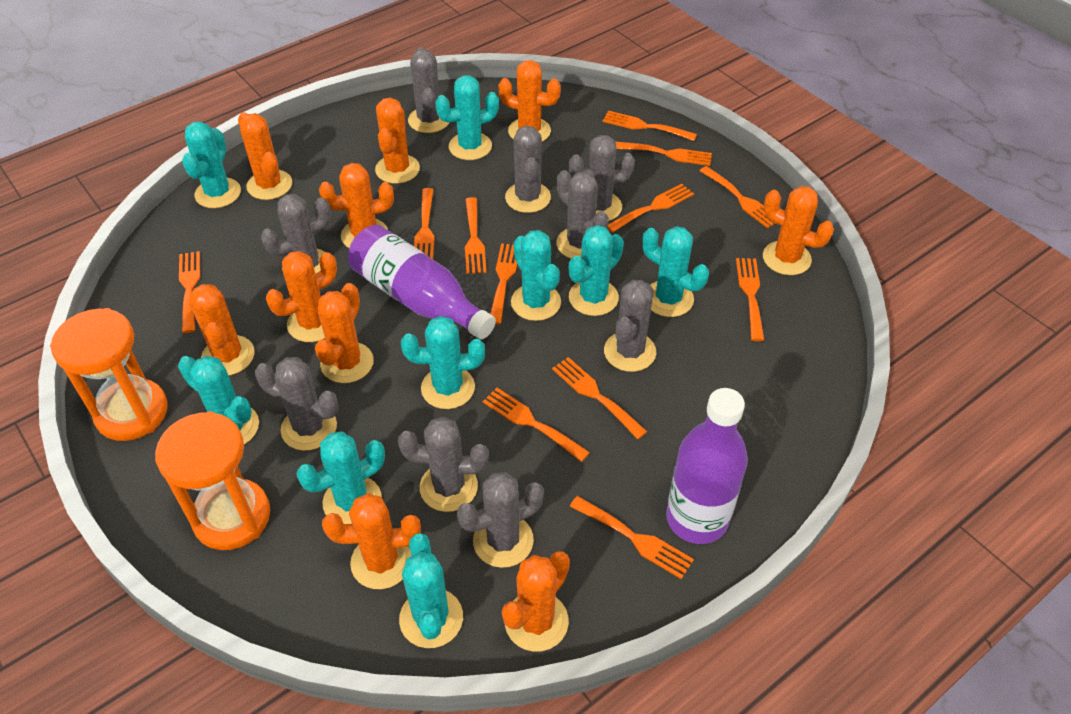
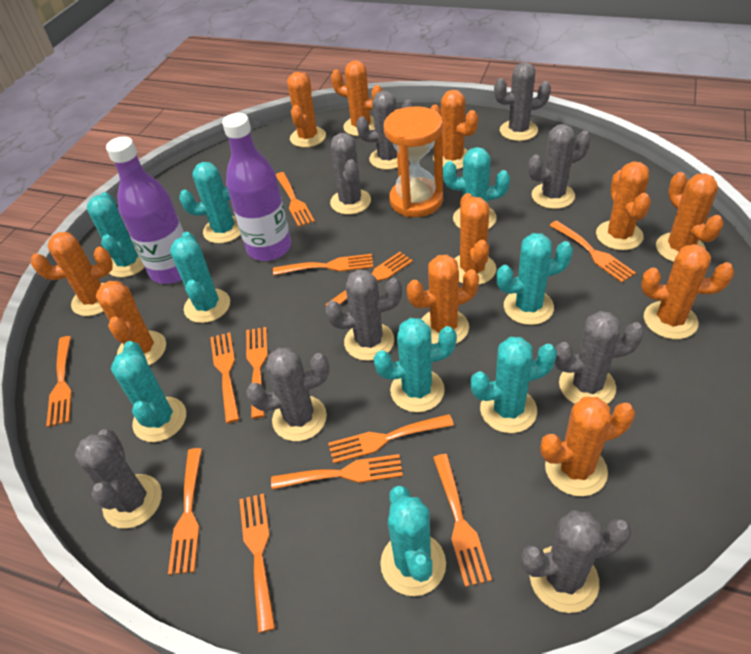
orange cactus: [189,284,254,376] [238,112,292,200] [266,251,337,342] [315,283,374,383] [319,163,394,248] [322,493,421,589] [375,98,420,184] [498,60,561,142] [502,551,570,652] [763,186,834,275] = 10 -> [31,232,113,316] [96,281,166,366] [287,72,326,148] [331,60,383,136] [407,255,479,344] [430,90,478,169] [455,193,496,285] [540,397,635,496] [596,162,651,250] [641,244,734,339] [656,172,724,262] = 11
orange hourglass: [50,308,168,441] [155,411,270,550] = 2 -> [384,106,443,217] = 1

